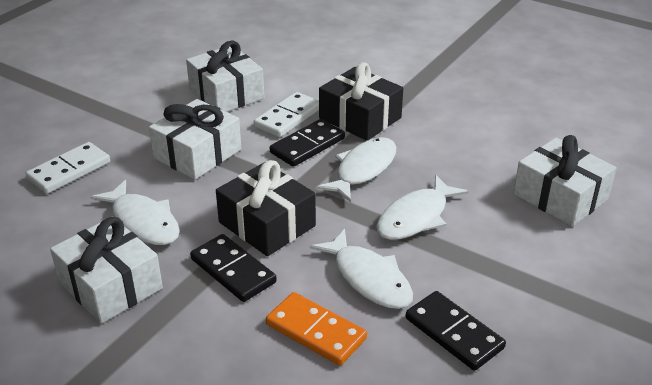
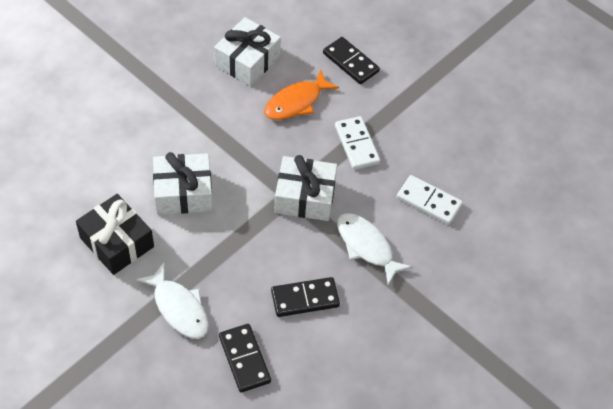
black gift: [216,160,316,256] [319,62,403,141] = 2 -> [76,194,154,275] = 1
orange domino: [266,292,367,365] = 1 -> none = 0
orange fish: none = 0 -> [264,69,339,120] = 1
white fish: [90,180,180,245] [310,229,413,309] [316,137,396,202] [376,175,469,240] = 4 -> [136,263,209,339] [337,213,412,285] = 2
white gift: [50,217,163,324] [149,99,241,180] [186,41,264,112] [513,135,617,227] = 4 -> [153,152,213,215] [214,17,281,86] [274,155,337,221] = 3

